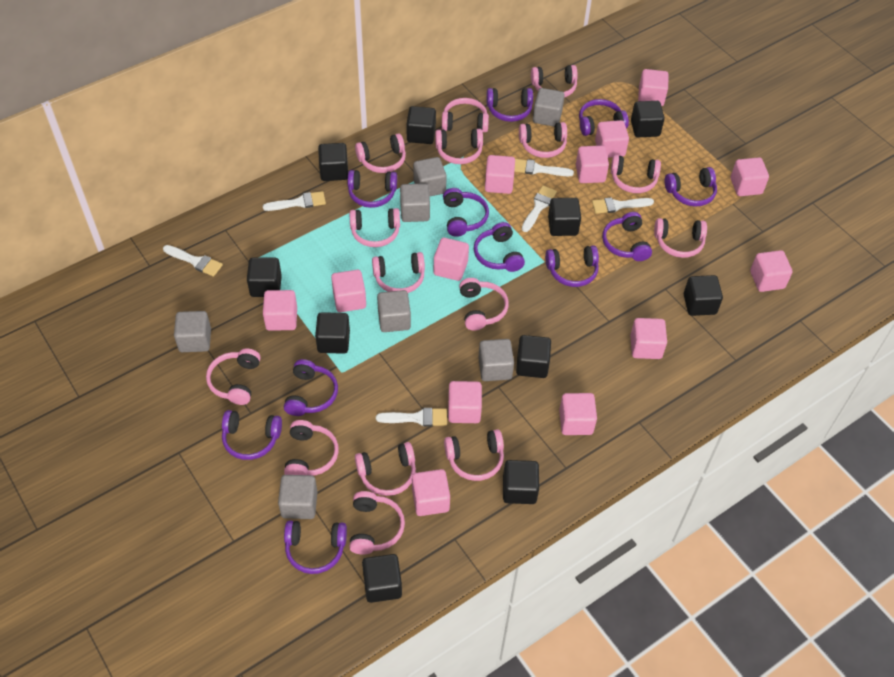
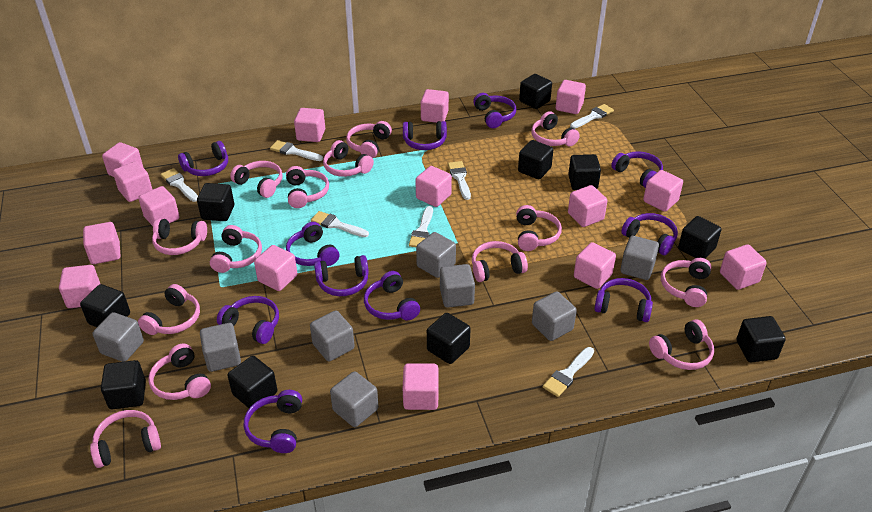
grey cube: [174,311,211,352] [278,475,318,519] [377,290,411,332] [400,183,430,222] [413,157,447,196] [478,339,514,381] [533,88,565,127] = 7 -> [93,312,144,362] [200,323,241,372] [310,310,355,362] [330,371,379,427] [416,232,456,278] [440,264,475,308] [532,291,577,341] [620,236,659,280] = 8
pink cube: [263,290,297,331] [331,270,366,312] [412,469,450,516] [434,238,469,281] [448,381,482,423] [485,155,515,194] [559,393,597,435] [576,146,609,183] [595,120,629,158] [630,318,667,359] [638,69,669,106] [731,158,769,196] [750,250,792,292] = 13 -> [59,265,100,308] [83,222,120,264] [102,142,143,177] [113,161,153,202] [138,186,180,226] [254,245,297,291] [294,108,325,142] [403,363,439,410] [415,166,452,207] [421,89,449,123] [556,80,586,114] [568,185,608,227] [574,242,616,289] [643,170,683,212] [720,244,767,290] = 15
pink headphones: [206,349,261,405] [284,420,339,476] [349,491,405,554] [350,208,400,247] [355,133,406,173] [355,442,416,496] [372,252,425,293] [435,129,483,164] [442,98,489,132] [444,429,504,481] [459,278,509,330] [519,122,567,158] [531,65,578,98] [611,155,661,193] [654,218,707,258] = 15 -> [90,410,161,468] [138,284,200,335] [148,343,211,400] [152,218,207,255] [210,225,262,273] [230,161,283,198] [286,166,329,208] [323,140,374,177] [346,121,392,158] [472,241,528,282] [516,205,562,251] [531,111,580,146] [649,319,714,370] [661,258,711,307] = 14
white brush: [163,245,223,277] [263,191,326,211] [376,408,447,426] [514,159,574,176] [522,186,557,232] [592,197,654,214] = 6 -> [161,168,198,202] [270,140,323,161] [311,211,369,237] [409,206,433,247] [448,161,471,200] [543,347,594,397] [570,104,614,129] = 7

